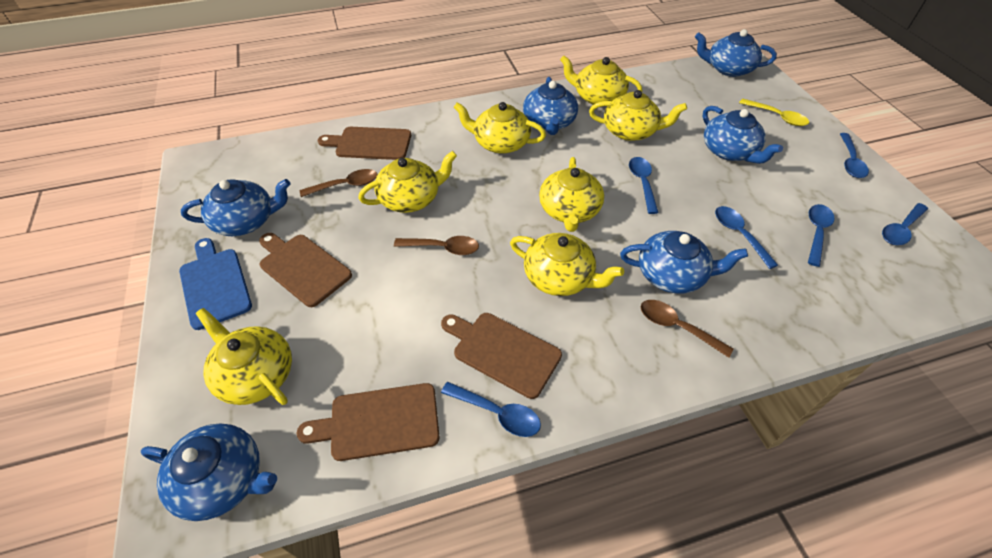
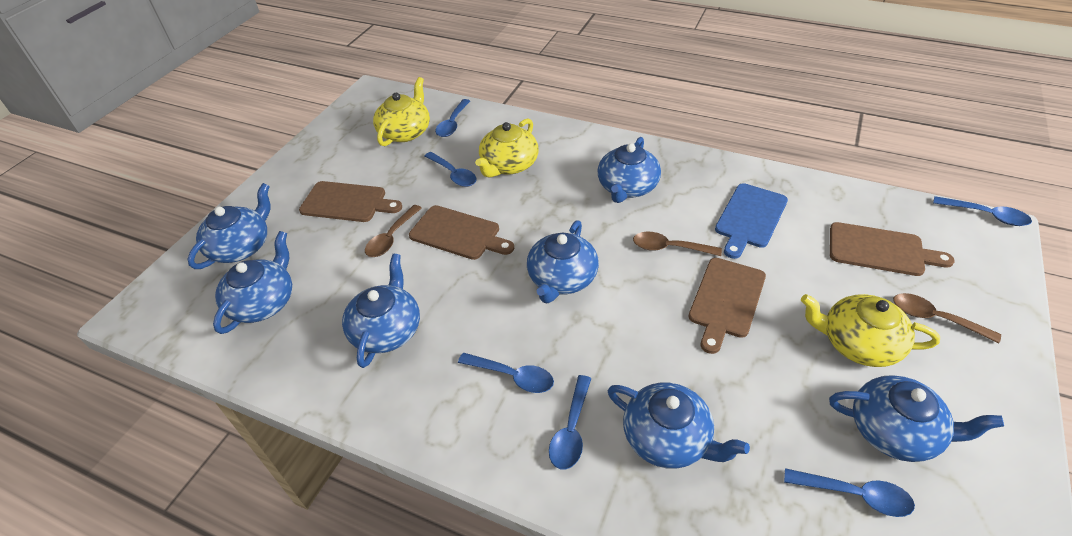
blue teapot: [141,423,277,521] [181,179,291,236] [523,77,578,135] [620,231,748,294] [695,29,777,77] [703,106,783,164] = 6 -> [188,183,270,269] [213,231,292,334] [342,254,420,368] [527,220,599,303] [598,137,661,203] [607,383,750,469] [829,375,1004,462] = 7
yellow spoon: [739,99,809,126] = 1 -> none = 0
yellow teapot: [196,308,292,405] [358,151,457,213] [453,102,546,154] [510,233,624,296] [539,157,604,232] [560,55,642,105] [589,90,687,141] = 7 -> [373,77,430,146] [475,118,539,178] [801,294,940,367] = 3

